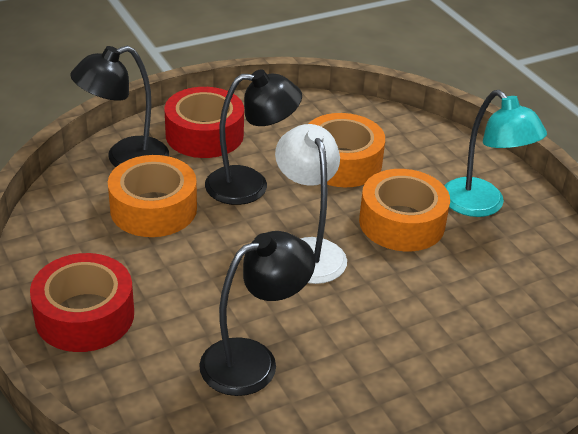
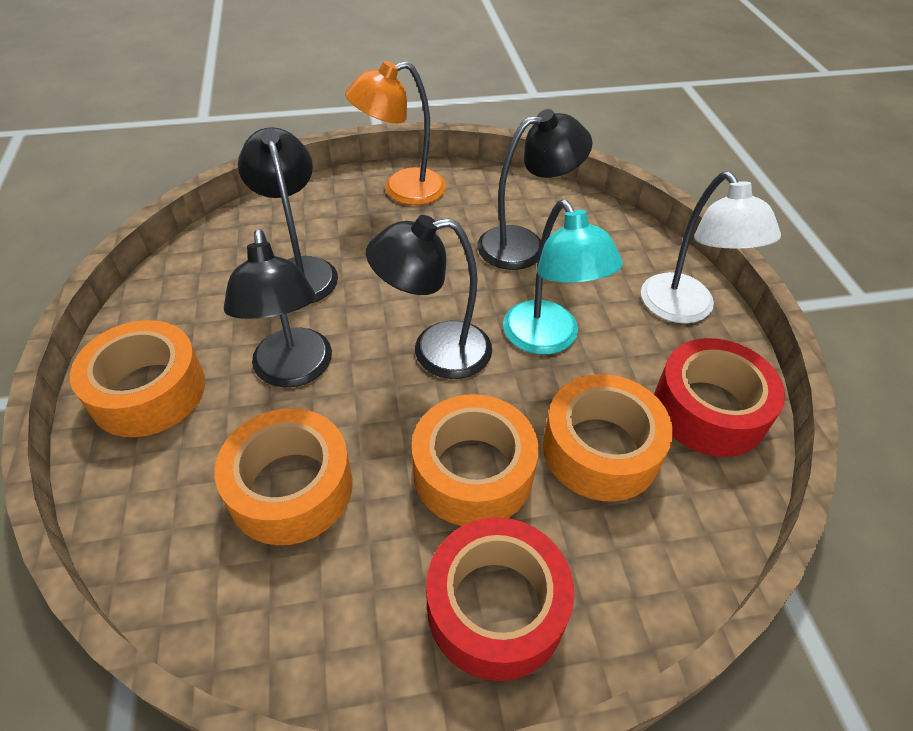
black lamp: [70,46,169,167] [199,231,315,396] [205,69,302,205] = 3 -> [224,229,332,388] [238,127,338,304] [366,215,492,379] [477,109,593,270] = 4
orange lamp: none = 0 -> [345,61,446,205] = 1
orange tape: [108,155,197,237] [309,113,385,187] [359,169,450,252] = 3 -> [70,320,205,437] [214,408,353,545] [412,394,539,526] [543,374,673,502] = 4

